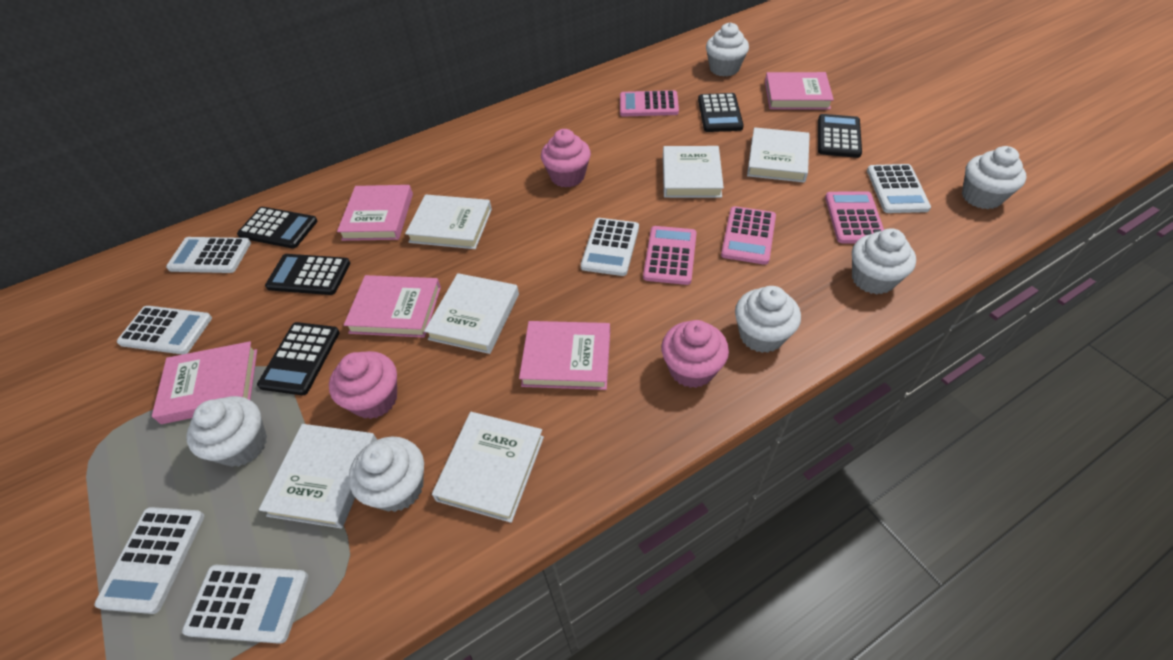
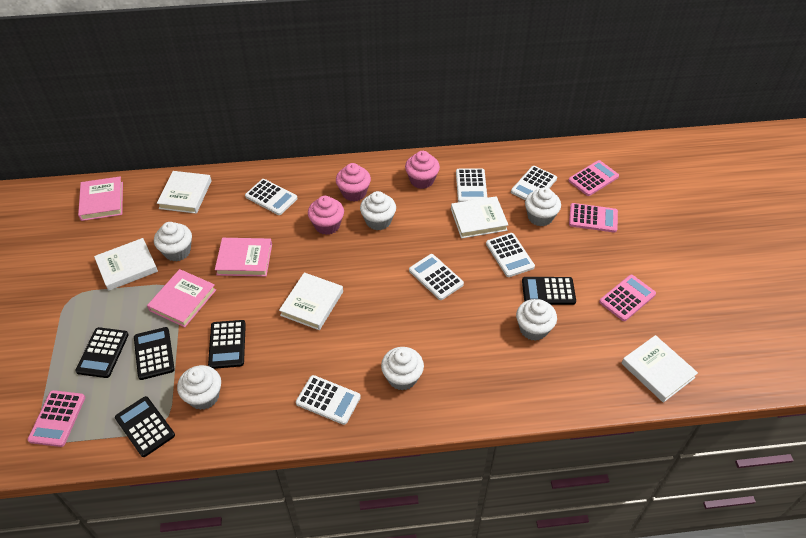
pink book: [152,341,257,424] [337,185,413,241] [344,275,441,338] [519,321,610,390] [765,72,834,110] = 5 -> [78,176,123,221] [147,269,216,327] [215,238,272,277] = 3
white book: [259,424,377,528] [405,195,492,249] [424,273,519,354] [432,412,544,523] [663,146,724,198] [747,127,810,183] = 6 -> [94,238,158,291] [157,171,211,214] [279,272,343,330] [451,196,508,238] [621,335,698,403] = 5

